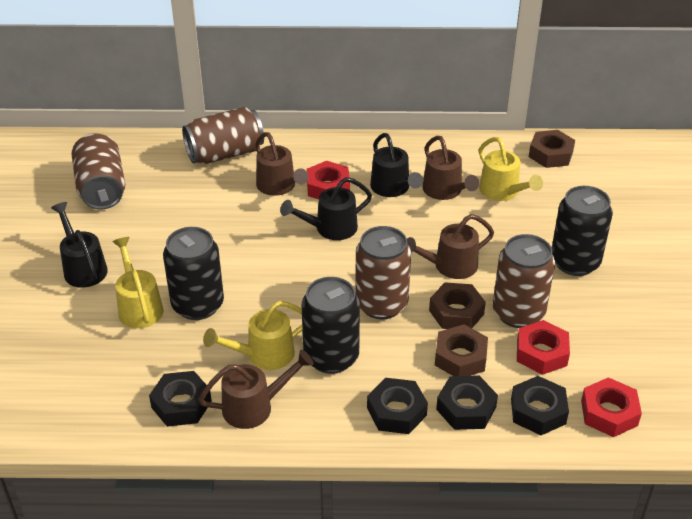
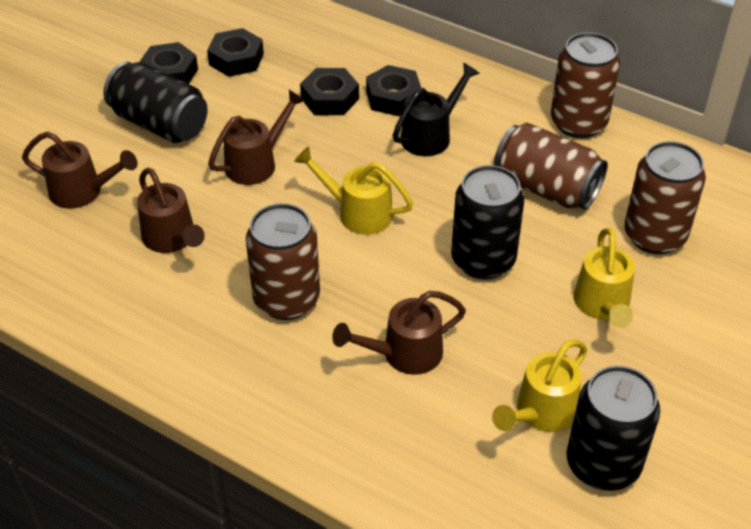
black watering can: [51,202,108,288] [280,177,372,240] [370,133,423,197] = 3 -> [393,63,480,156] = 1
brown nut: [429,282,486,329] [435,324,488,376] [529,130,575,168] = 3 -> none = 0
red nut: [307,161,350,199] [517,320,570,375] [581,377,642,437] = 3 -> none = 0

